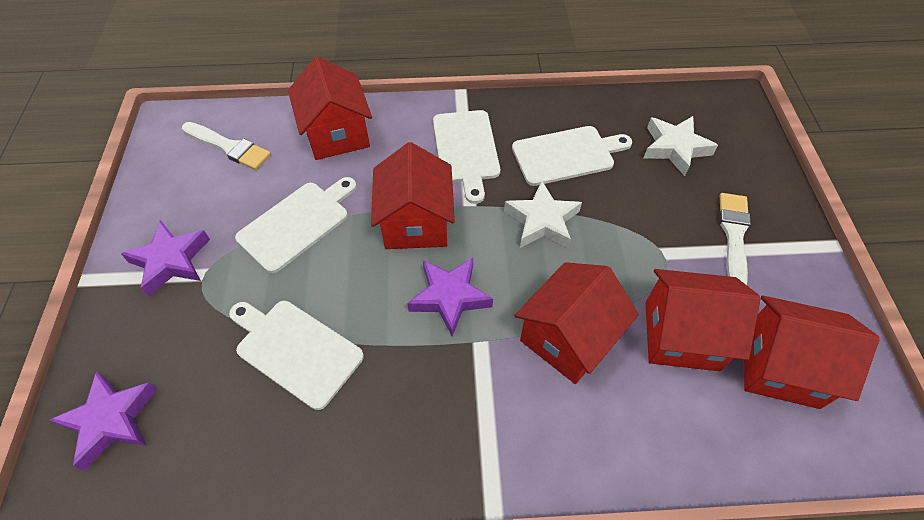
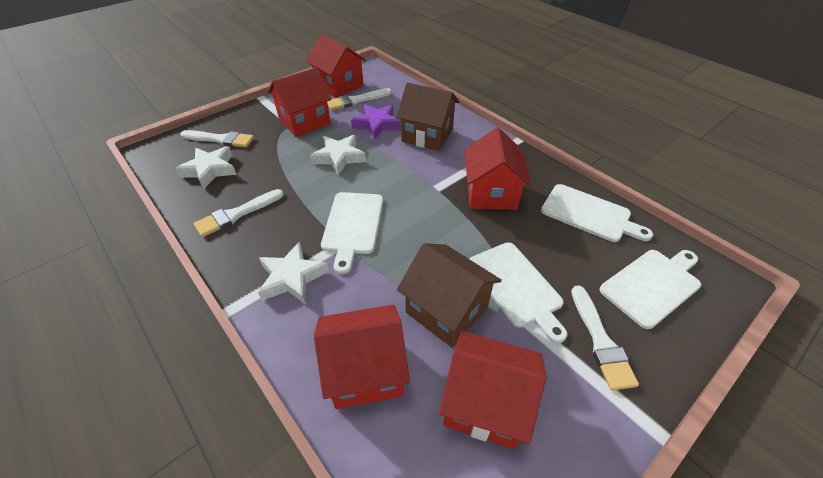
brown house: none = 0 -> [396,83,459,151] [397,243,502,348] = 2
purple star: [50,371,157,471] [121,220,210,297] [407,258,493,337] = 3 -> [351,104,401,140] = 1
white brush: [182,122,271,170] [719,193,751,285] = 2 -> [180,130,254,147] [194,189,284,237] [327,88,391,110] [571,285,639,390] = 4
white star: [504,181,582,249] [644,116,718,176] = 2 -> [175,146,237,189] [258,241,329,305] [310,135,366,175] = 3

